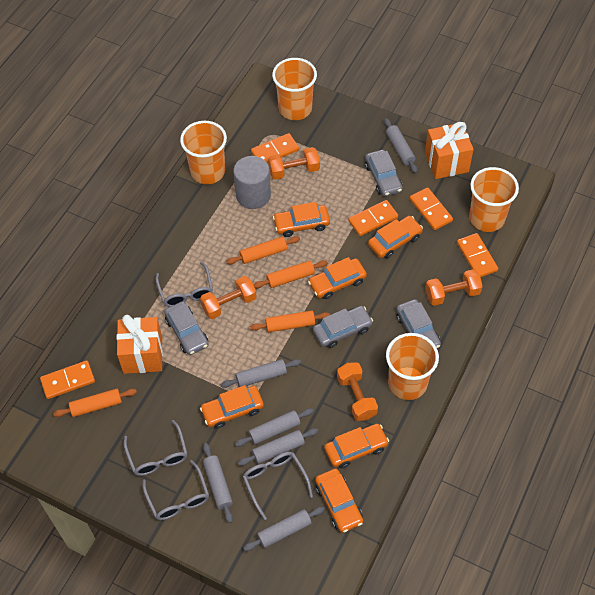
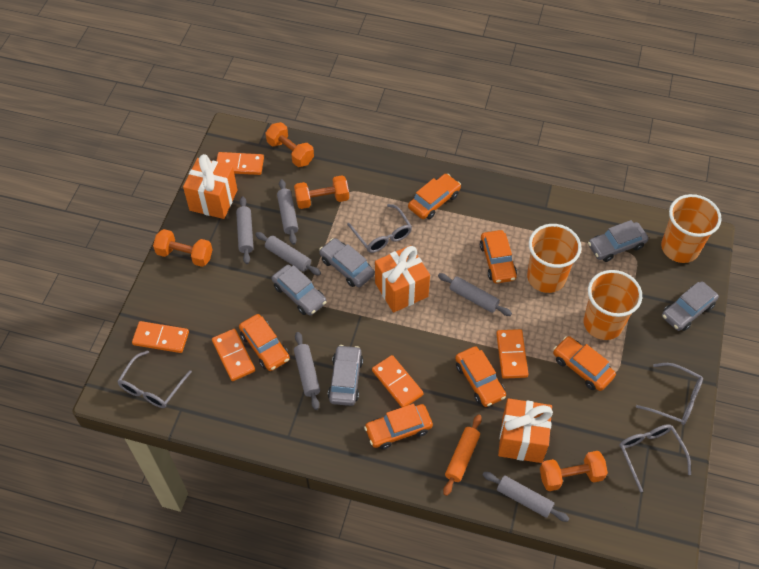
grey car: [164,301,209,355] [313,306,373,348] [365,150,403,197] [396,299,441,348] = 4 -> [272,265,327,316] [319,238,375,287] [328,345,363,406] [588,220,648,262] [662,282,719,331] = 5
grey cylinder: [233,156,271,209] = 1 -> none = 0
orange cup: [180,121,227,184] [272,58,317,120] [386,333,439,400] [469,167,519,232] = 4 -> [527,224,582,293] [583,270,642,340] [661,194,722,263] = 3
orange gift: [117,315,163,374] [425,122,474,179] = 2 -> [183,154,237,219] [375,245,430,313] [498,398,553,463] = 3
orange rolling pin: [53,389,137,417] [226,236,300,264] [250,311,330,332] [253,260,328,288] = 4 -> [443,414,482,496] = 1

